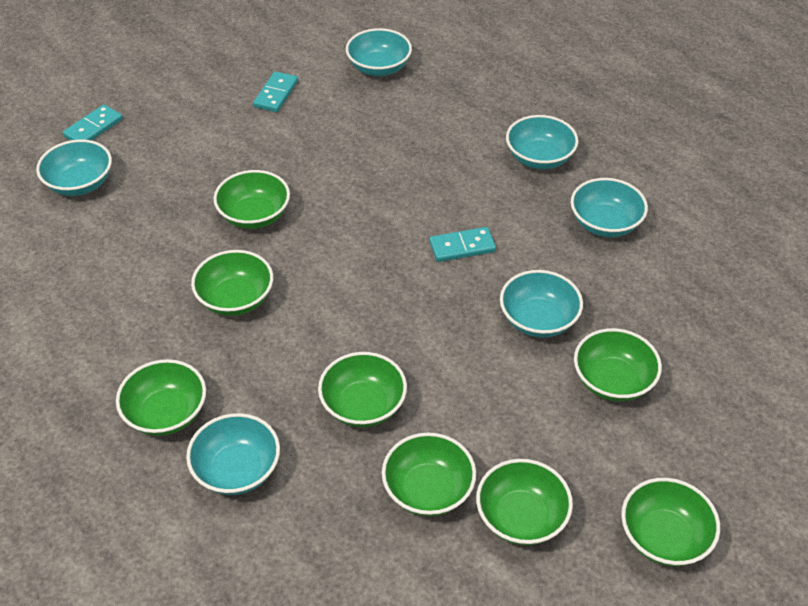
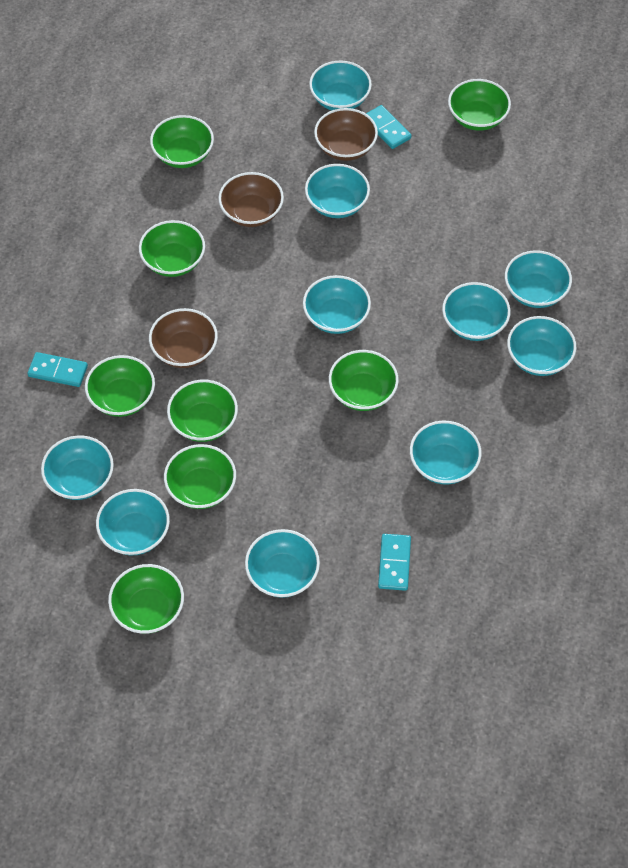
brown bowl: none = 0 -> [149,308,218,368] [218,172,284,227] [314,108,378,161] = 3
turquoise bowl: [36,139,112,196] [186,413,280,495] [346,28,412,76] [500,270,583,338] [506,115,578,169] [571,178,648,237] = 6 -> [41,435,114,500] [96,489,170,556] [245,529,320,598] [303,275,371,334] [305,164,370,218] [309,61,372,110] [410,421,482,485] [442,282,511,341] [505,250,572,308] [507,316,576,376] = 10

